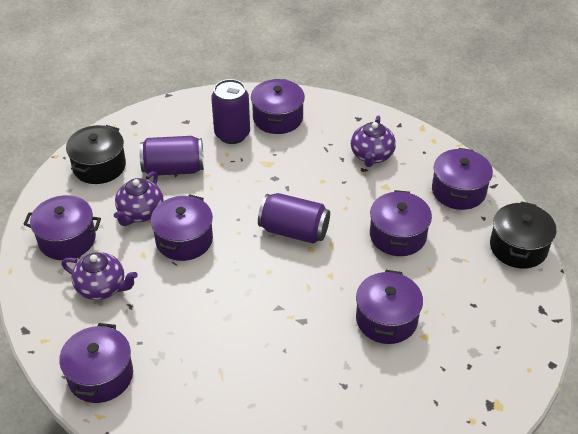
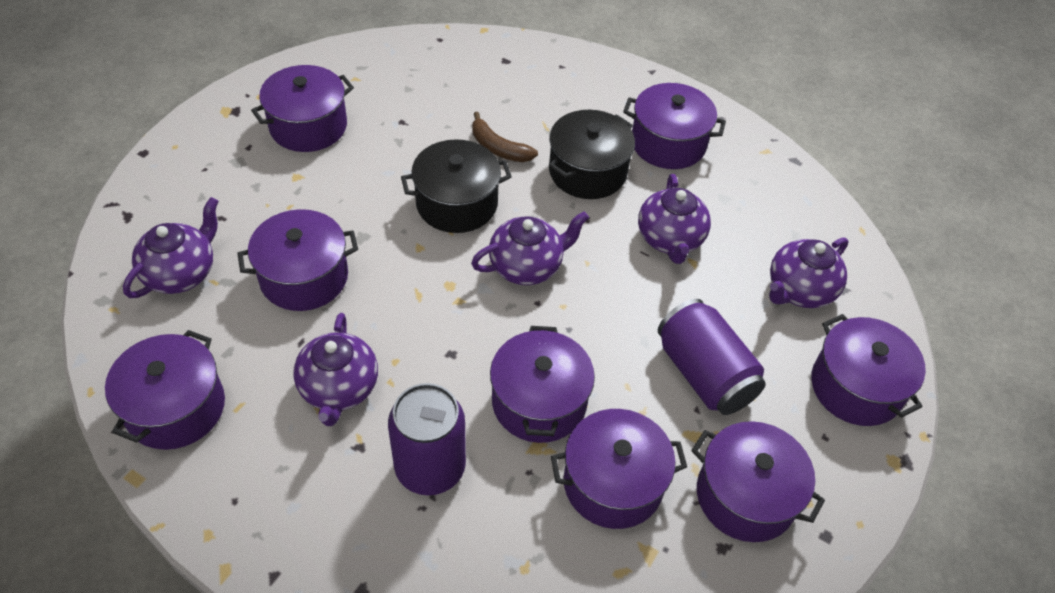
brown banana: none = 0 -> [472,112,538,162] = 1
purple can: [139,136,204,176] [211,79,250,144] [258,193,330,244] = 3 -> [388,383,466,495] [658,299,766,415] = 2
purple pot: [23,195,101,260] [59,323,133,403] [151,194,213,261] [251,79,305,134] [356,270,423,344] [370,190,432,256] [432,148,493,210] = 7 -> [105,330,225,450] [237,209,358,311] [251,65,354,152] [490,326,595,443] [551,409,687,529] [623,83,726,169] [691,421,825,542] [811,314,926,426] = 8
purple teapot: [62,252,137,300] [114,171,163,226] [351,116,396,167] = 3 -> [123,197,219,298] [293,313,378,426] [471,211,589,285] [638,174,711,264] [769,237,849,308] = 5

